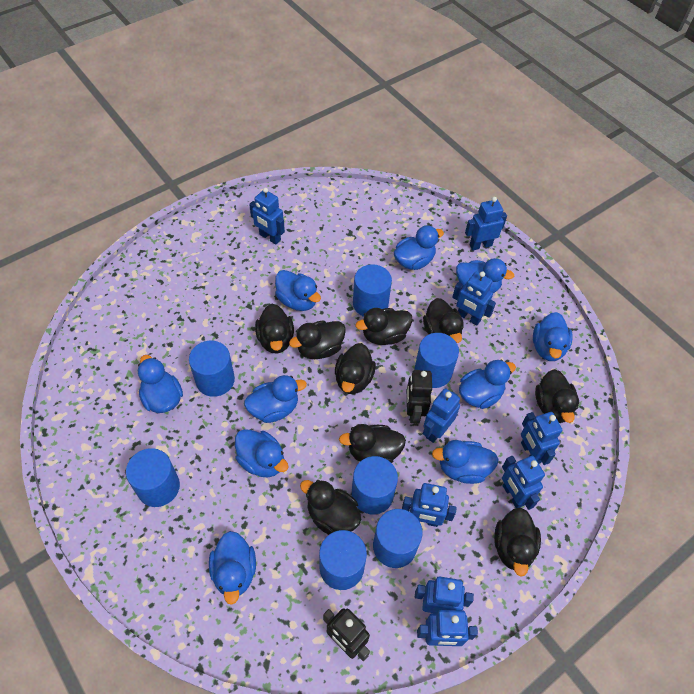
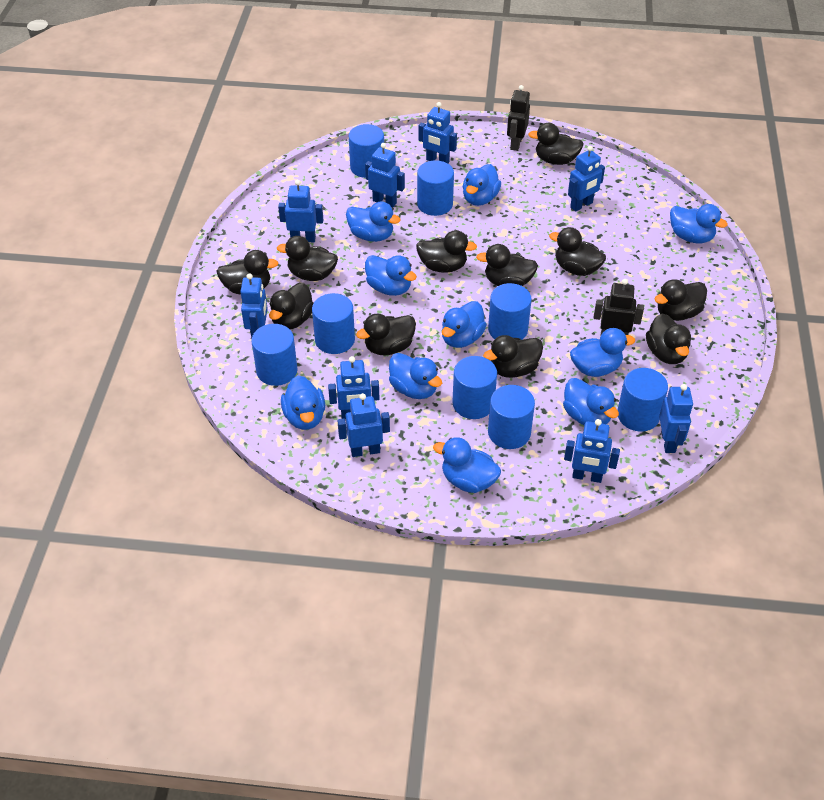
black duck: [255,304,294,354] [289,321,346,359] [300,480,361,535] [335,343,376,394] [339,424,406,463] [356,308,413,345] [423,298,464,343] [494,508,541,577] [535,369,579,423] = 9 -> [216,250,278,295] [269,283,314,329] [277,236,338,281] [356,314,416,355] [416,230,477,273] [476,244,538,286] [483,335,543,378] [528,123,584,165] [549,227,606,276] [646,314,691,364] [655,279,707,321] = 11
blue cylinder: [126,448,180,507] [189,341,235,397] [319,530,367,590] [352,456,398,514] [353,264,392,317] [373,509,423,568] [414,333,459,388] = 7 -> [251,324,298,386] [312,293,355,354] [349,124,384,178] [417,160,454,216] [452,356,497,419] [488,283,532,340] [488,385,535,449] [618,368,668,432] = 8

